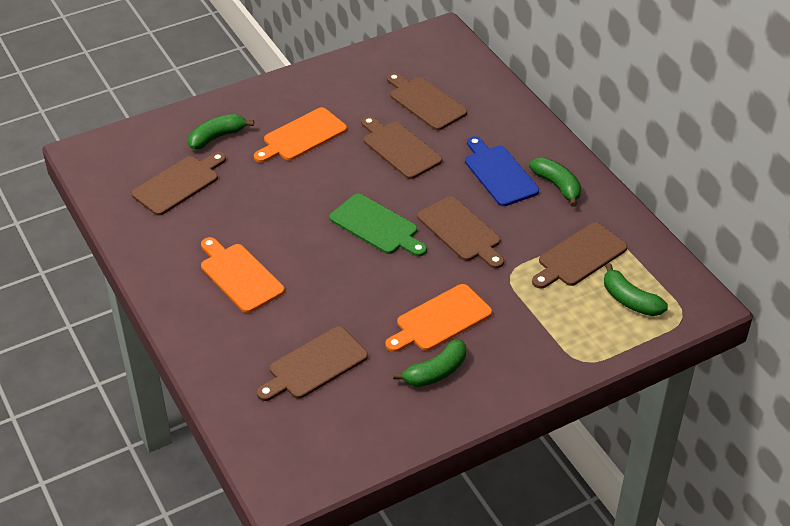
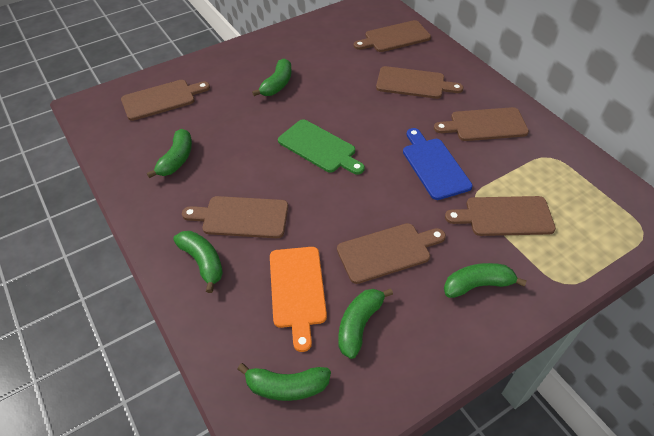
brown cutting board: [132,152,226,216] [257,326,368,401] [361,116,442,179] [387,73,467,130] [417,196,504,269] [532,222,627,289] = 6 -> [121,80,210,121] [182,196,288,238] [337,223,446,284] [354,20,431,52] [376,66,464,99] [434,107,529,141] [445,196,556,236] = 7
green banana: [188,114,254,149] [393,339,466,387] [529,158,581,207] [604,263,668,316] = 4 -> [147,129,192,178] [173,231,223,293] [237,363,331,401] [252,59,292,96] [339,288,393,359] [444,263,527,298] = 6
orange cutting board: [201,237,285,313] [254,107,347,163] [386,284,492,352] = 3 -> [270,247,327,352] = 1

